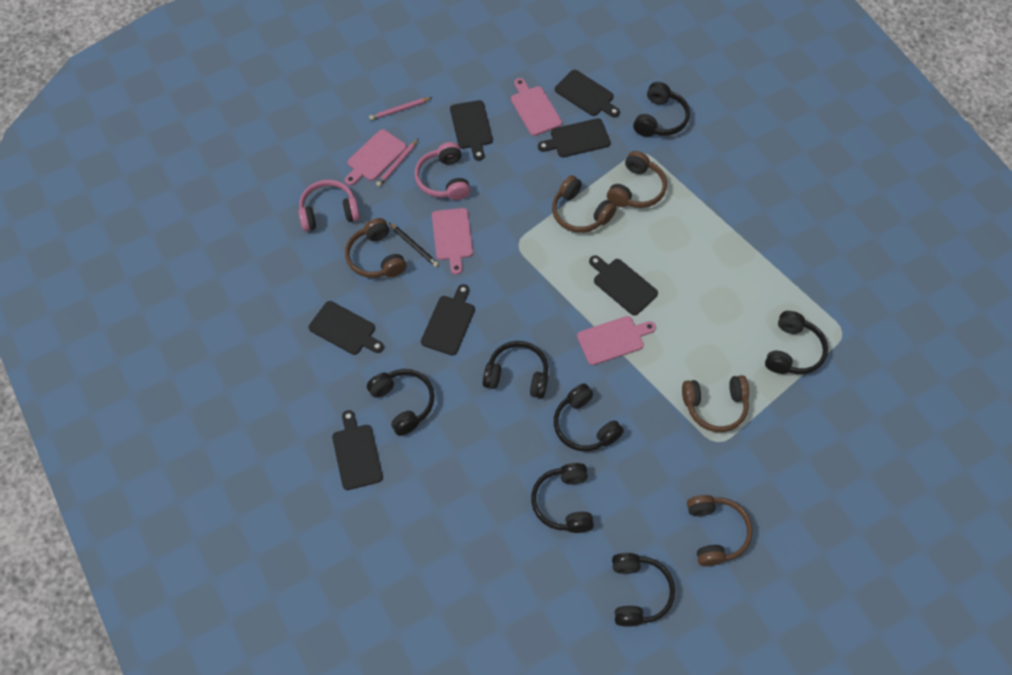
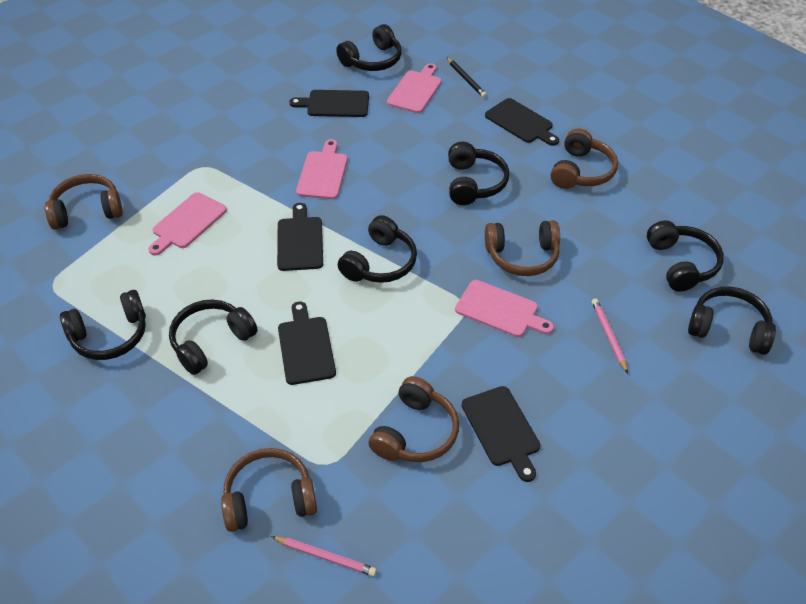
black cutting board: [309,301,384,355] [332,410,383,490] [421,284,475,356] [450,100,493,161] [538,118,611,157] [555,70,620,117] [589,255,658,316] = 7 -> [277,203,323,271] [278,302,336,385] [289,90,369,117] [462,386,540,482] [485,98,559,146] = 5
pink headphones: [298,180,360,231] [415,142,471,200] = 2 -> none = 0

